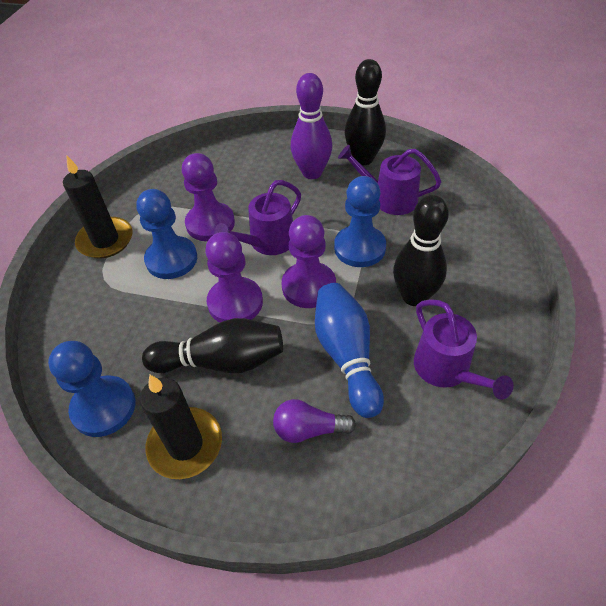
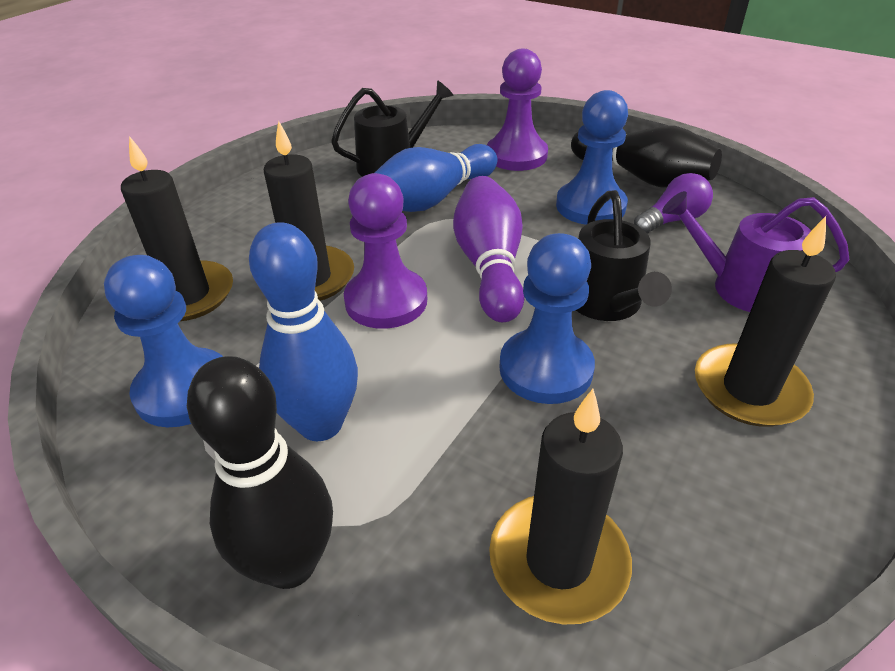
black bowling pin: [142,318,283,373] [345,59,386,165] [393,195,449,306] = 3 -> [187,356,333,589] [571,125,722,187] = 2
black candle: [63,155,133,259] [140,375,222,479] = 2 -> [121,136,233,321] [264,120,354,301] [489,389,632,625] [695,216,836,427] = 4
black watering can: none = 0 -> [331,80,454,177] [576,190,672,321] = 2
blue bowling pin: [315,283,384,418] = 1 -> [249,222,358,441] [375,144,498,212] = 2
purple pawn: [182,153,235,241] [205,232,263,323] [282,215,336,308] = 3 -> [344,173,427,329] [487,49,548,171] = 2
purple watering can: [214,180,301,255] [338,145,441,215] [414,299,514,400] = 3 -> [662,191,850,312] = 1

